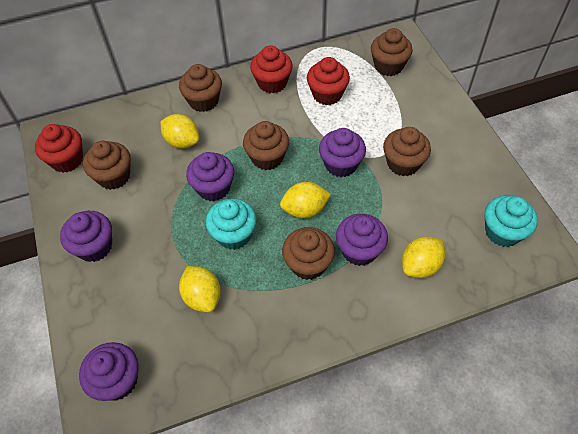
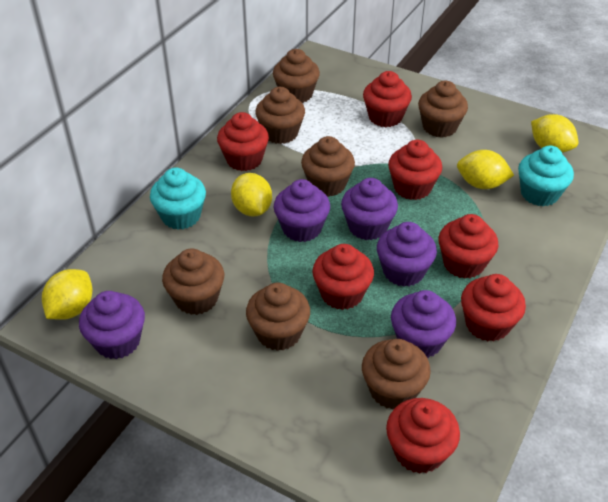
brown cupcake: [83,141,131,190] [179,64,222,112] [243,121,289,170] [282,227,335,280] [371,28,413,76] [383,127,431,176] = 6 -> [162,248,224,315] [246,283,310,351] [255,87,305,144] [273,49,320,103] [301,136,355,197] [362,339,431,410] [418,81,468,138] = 7
red cupcake: [35,124,83,173] [250,45,293,94] [307,57,350,105] = 3 -> [217,112,269,171] [312,244,374,310] [363,71,412,127] [386,398,460,474] [388,140,442,200] [439,214,498,279] [461,274,526,342] = 7

